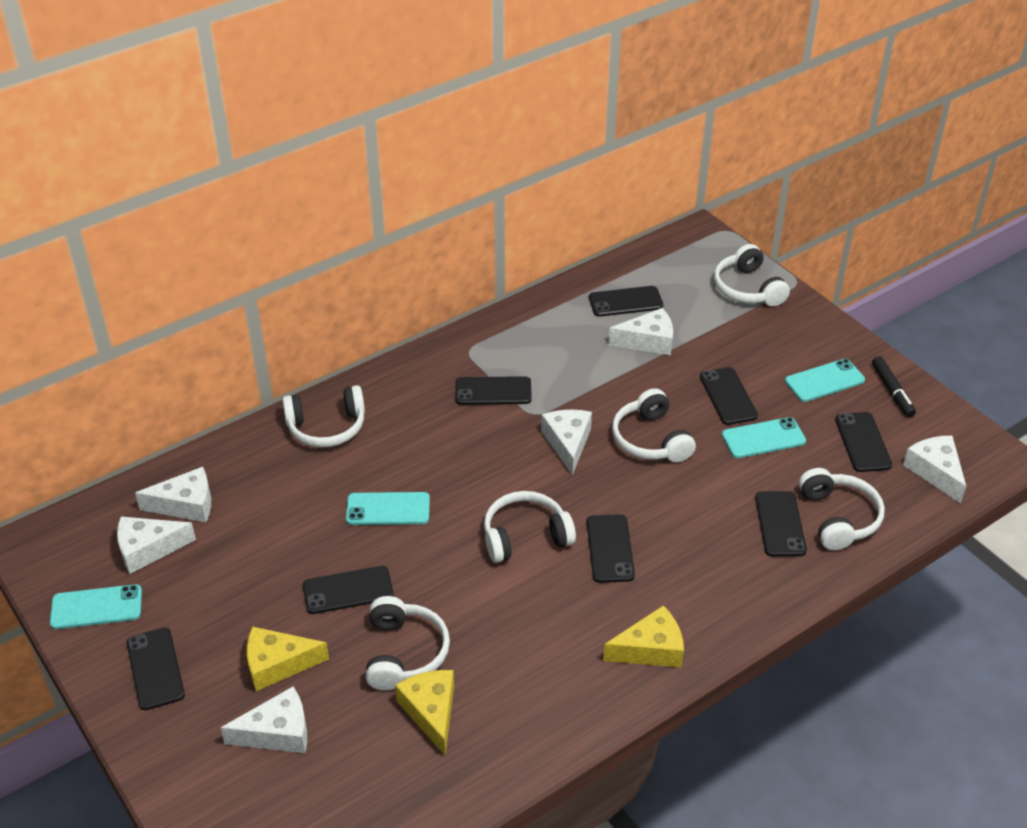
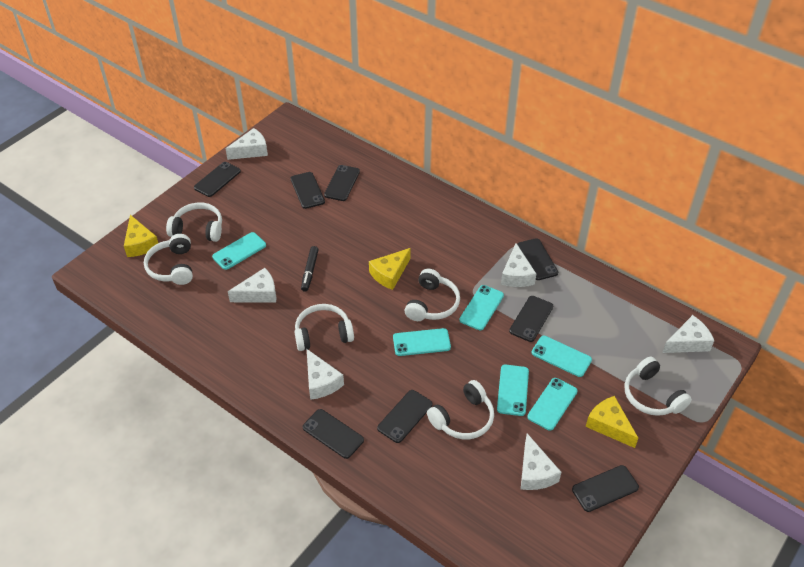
turquoise phone: [50,584,142,629] [346,492,430,525] [722,417,806,458] [785,359,865,402] = 4 -> [212,232,266,270] [393,328,451,356] [460,285,504,330] [497,365,529,416] [527,378,578,431] [531,336,592,377] = 6

